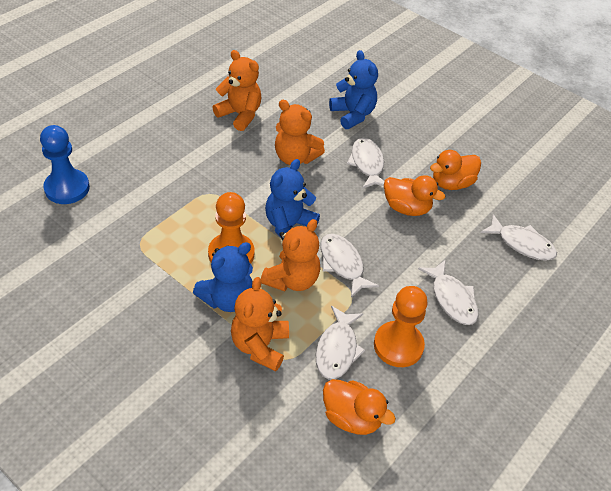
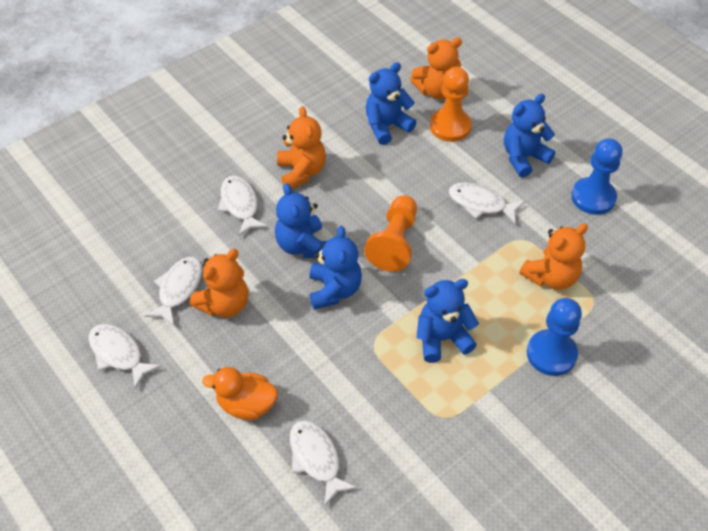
blue pawn: [40,125,90,204] = 1 -> [527,298,582,376] [571,138,623,215] = 2
blue teddy bear: [193,242,253,312] [265,159,320,238] [329,50,378,129] = 3 -> [275,183,327,258] [309,226,362,310] [366,62,417,145] [417,279,479,363] [504,94,555,178] = 5
orange duck: [323,379,396,435] [384,175,445,216] [430,150,481,190] = 3 -> [202,367,278,420] = 1

